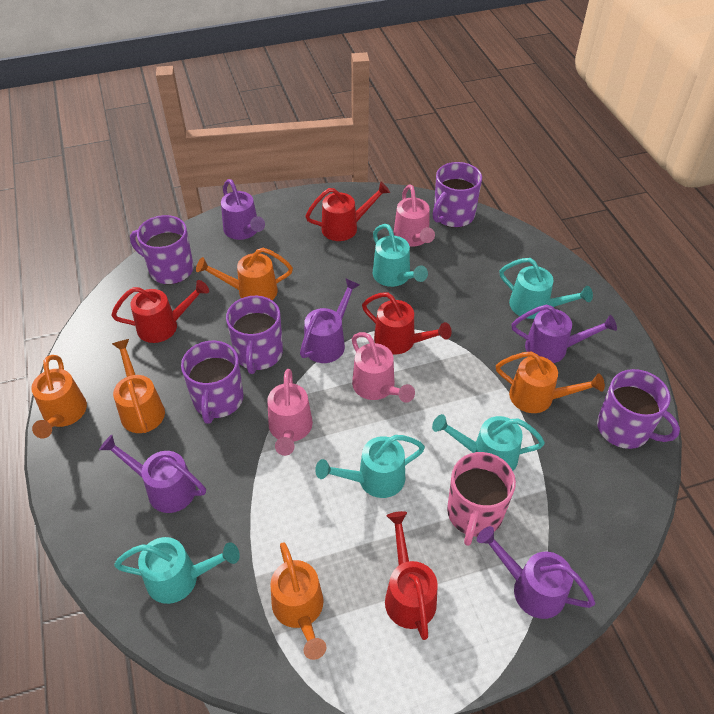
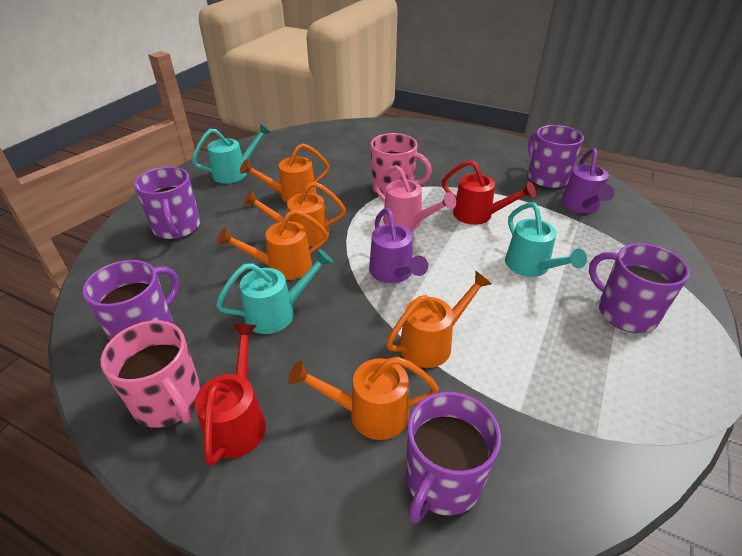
pink mug: [447,452,516,546] = 1 -> [101,320,201,428] [371,133,432,196] = 2
pink watering can: [267,369,313,456] [352,332,415,403] [394,185,435,247] = 3 -> [374,165,456,231] = 1
purple watering can: [99,435,206,513] [221,179,265,240] [300,279,360,363] [477,526,595,619] [511,304,617,363] = 5 -> [369,208,428,283] [561,148,615,213] = 2
red watering can: [111,280,209,343] [306,181,390,241] [362,292,452,354] [385,511,438,640] = 4 -> [195,324,266,466] [442,160,536,225] = 2
turquoise watering can: [114,537,240,604] [315,435,425,498] [373,224,428,287] [432,414,545,471] [500,258,593,319] = 5 -> [192,123,271,184] [216,249,333,334] [505,203,587,277] = 3

